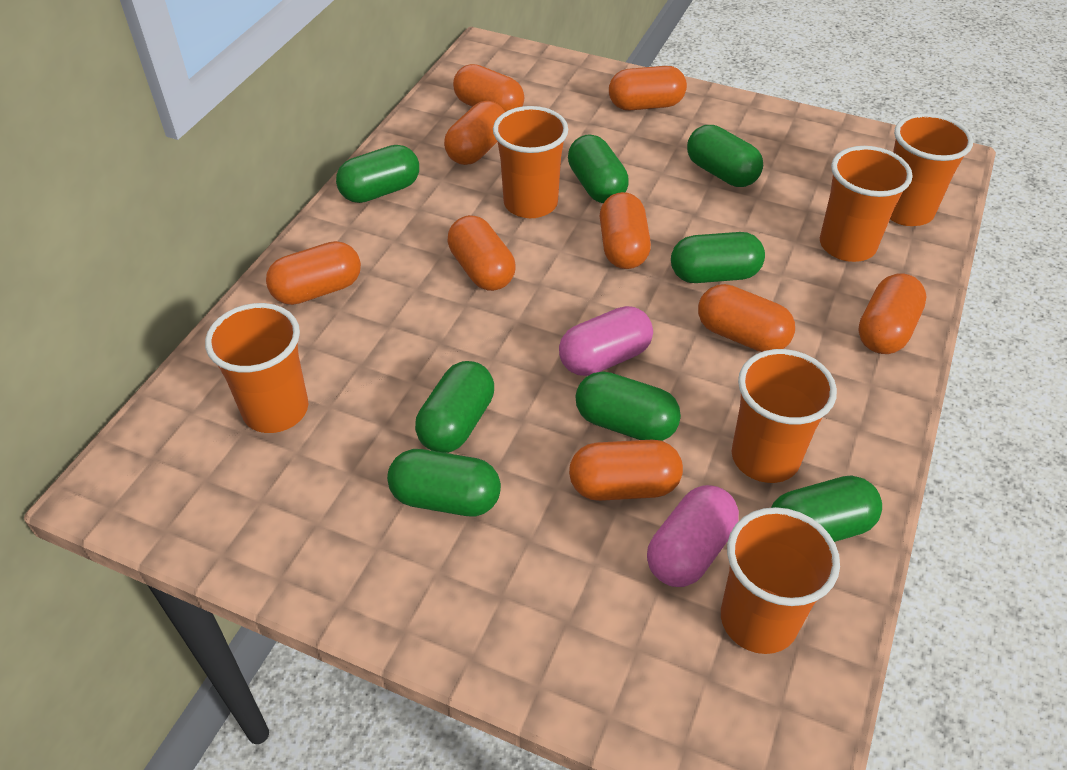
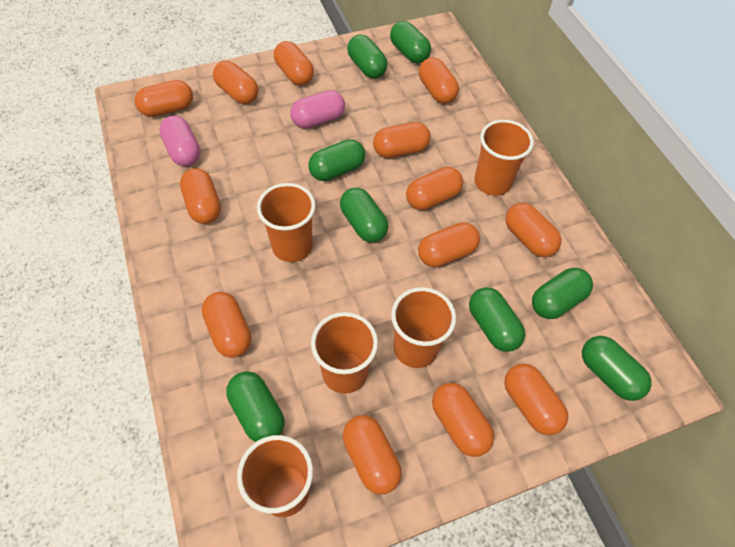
orange capsule: [266,241,361,305] [444,101,505,165] [448,215,515,291] [453,64,524,112] [569,440,683,501] [600,192,651,269] [609,66,687,111] [698,284,795,352] [858,273,927,354] = 9 -> [135,80,193,117] [180,168,221,224] [202,292,252,358] [213,61,259,104] [274,41,314,85] [343,415,402,495] [373,122,431,158] [406,167,463,210] [418,222,480,267] [419,57,459,104] [432,383,494,457] [504,363,568,435] [505,203,561,257] = 13
orange cup: [205,303,308,433] [493,106,568,218] [721,507,840,654] [732,349,837,483] [820,146,913,262] [890,113,973,226] = 6 -> [237,435,313,517] [257,183,316,262] [311,312,378,394] [391,287,456,368] [474,120,534,196] = 5

